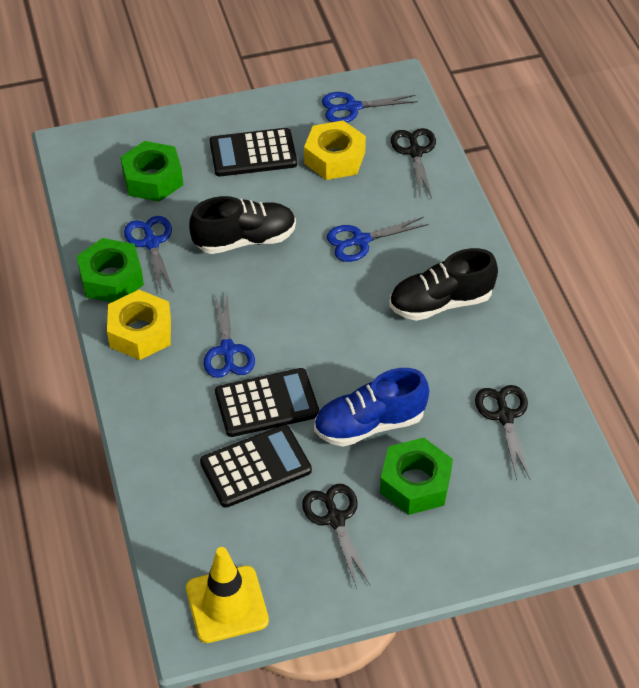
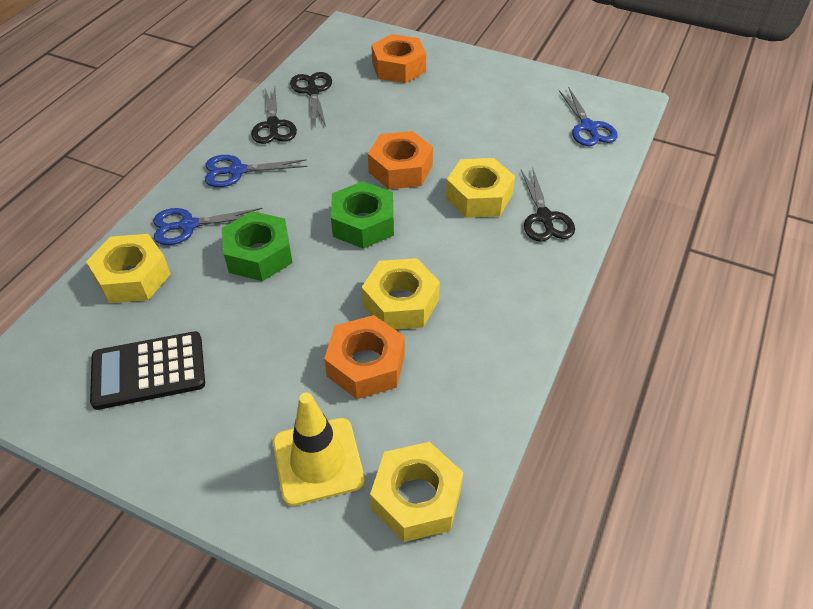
black calculator: [200,425,312,508] [210,128,297,177] [215,368,319,437] = 3 -> [90,331,205,410] = 1
black shoe: [189,196,296,254] [389,248,498,321] = 2 -> none = 0
blue scissors: [124,216,174,292] [203,294,255,378] [322,92,418,123] [327,217,429,262] = 4 -> [153,208,262,245] [205,155,307,187] [558,88,618,146] = 3
blue shoe: [314,368,429,447] = 1 -> none = 0
green nut: [77,238,144,302] [120,141,183,202] [380,438,453,515] = 3 -> [222,211,292,281] [331,181,394,249] = 2
orange nut: none = 0 -> [324,315,405,399] [368,131,433,189] [371,34,426,83] = 3
yellow nut: [107,290,171,360] [304,120,366,180] = 2 -> [86,234,171,303] [362,258,440,330] [370,442,463,542] [446,158,515,218] = 4

